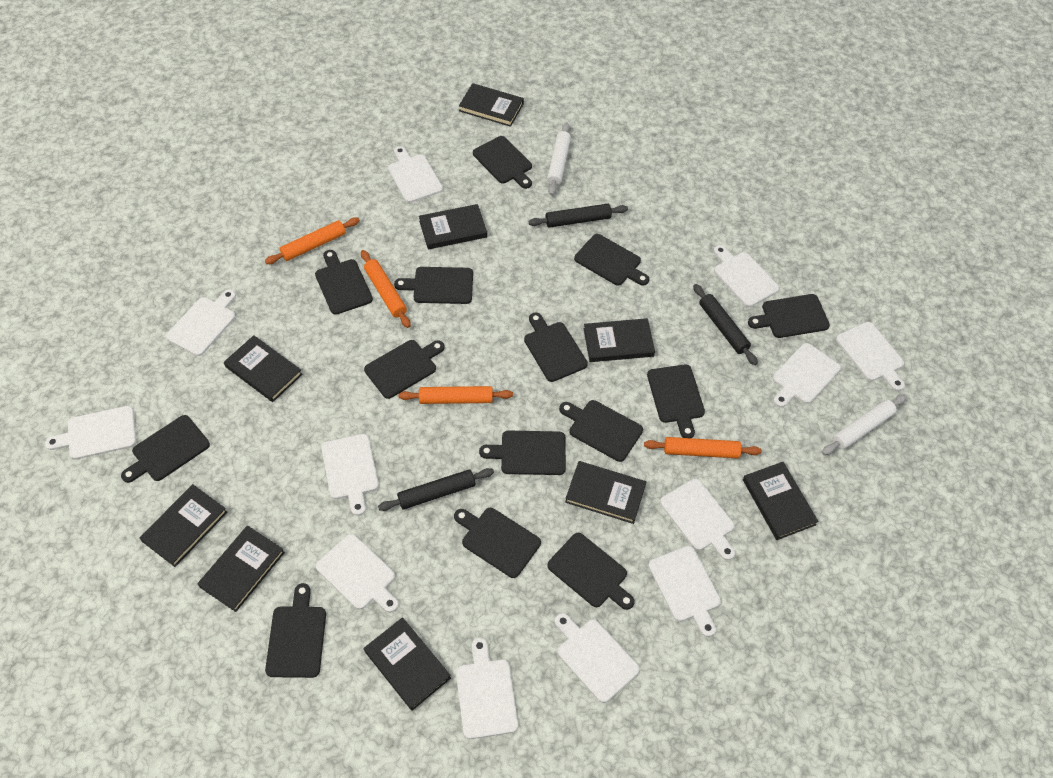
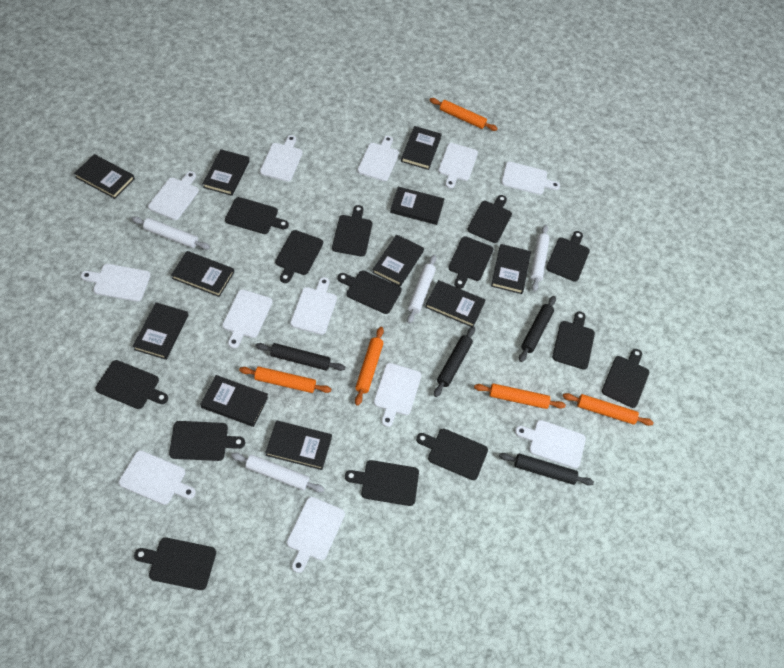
black book: [140,484,227,567] [198,526,285,612] [224,335,303,402] [364,617,451,711] [419,204,487,249] [459,83,524,127] [565,461,646,524] [584,318,655,362] [743,462,818,540] = 9 -> [74,154,135,199] [133,302,188,360] [171,251,234,297] [200,375,268,427] [203,149,249,196] [265,420,332,470] [372,234,424,287] [390,186,444,225] [401,126,442,170] [425,280,485,327] [491,244,531,294] = 11
black rolling pin: [378,468,494,511] [529,204,628,228] [693,284,758,365] = 3 -> [255,343,345,371] [434,326,475,397] [499,453,594,486] [519,296,556,362] = 4
orange rolling pin: [265,217,360,264] [361,250,411,328] [399,386,513,404] [644,437,761,459] = 4 -> [239,367,331,393] [355,327,384,406] [429,98,498,131] [474,383,566,409] [563,393,654,426] = 5
white rolling pin: [547,122,571,195] [822,395,906,455] = 2 -> [131,216,210,250] [231,453,324,492] [407,255,436,324] [530,225,550,292] = 4

